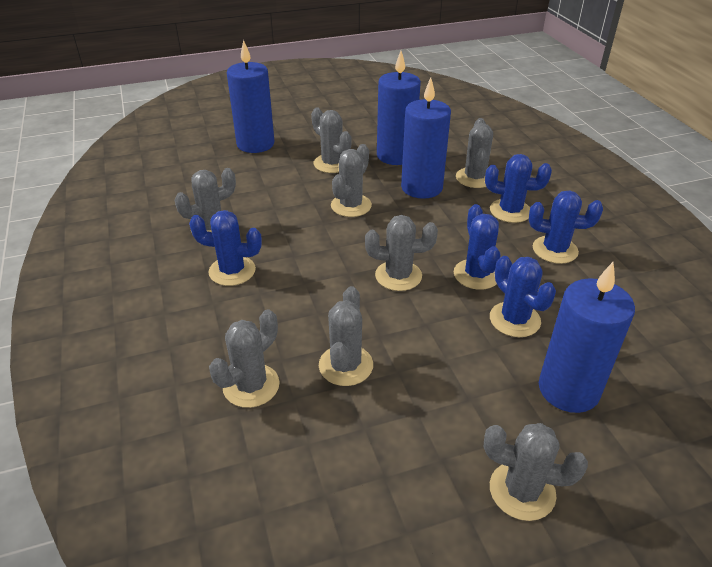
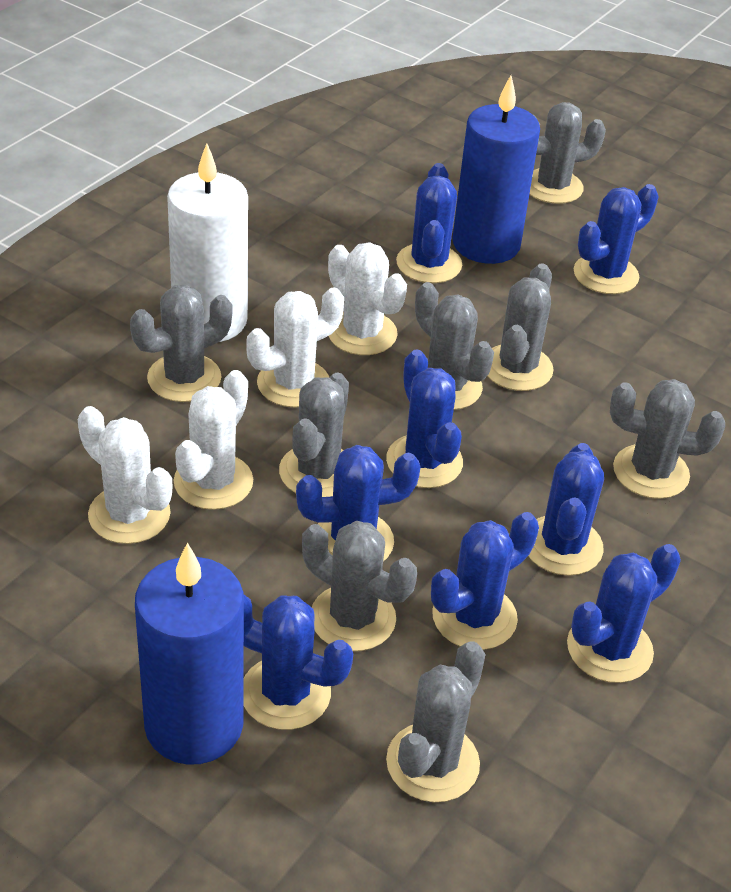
blue cactus: [189,210,262,286] [454,204,500,290] [485,154,552,223] [490,256,556,337] [529,190,603,264] = 5 -> [243,595,353,730] [296,445,421,561] [386,349,463,488] [396,163,462,283] [431,512,539,650] [529,443,604,576] [567,544,681,683] [574,184,659,294] = 8
blue candle: [227,40,274,153] [377,51,421,165] [401,77,451,199] [539,262,635,413] = 4 -> [135,543,244,765] [453,75,540,264] = 2
white cactus: none = 0 -> [78,406,172,544] [173,370,253,510] [246,288,344,408] [328,242,407,355] = 4
white candle: none = 0 -> [167,144,248,342] = 1

